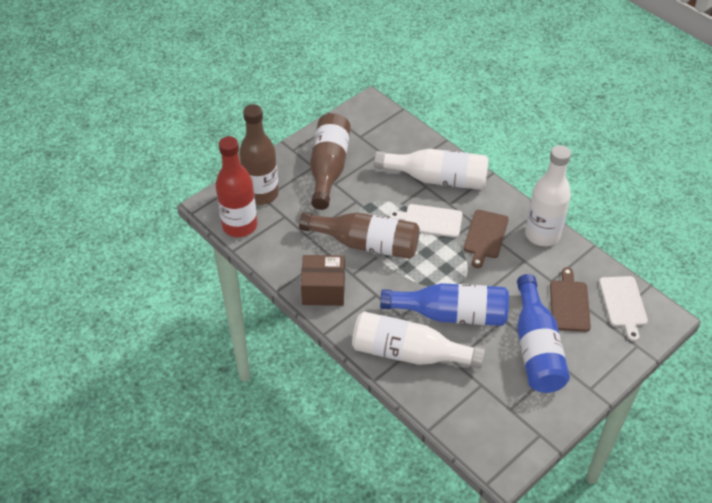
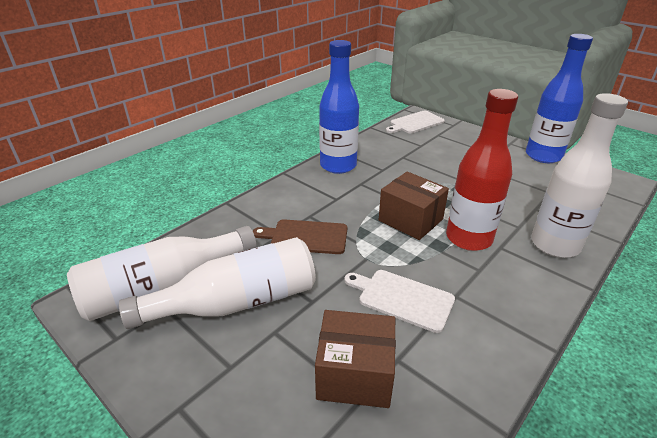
brown bottle: [239,104,279,205] [299,212,420,259] [310,113,351,210] = 3 -> none = 0
brown box: [301,255,345,306] = 1 -> [315,310,396,408] [379,172,449,240] = 2
brown cutting board: [464,210,509,268] [550,267,591,332] = 2 -> [253,219,347,254] = 1

